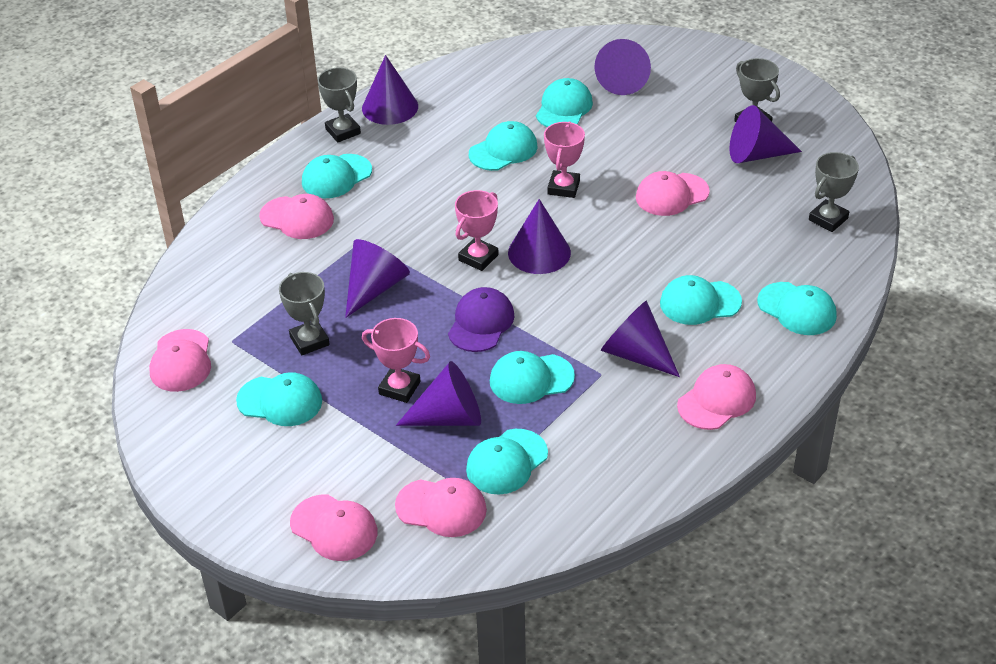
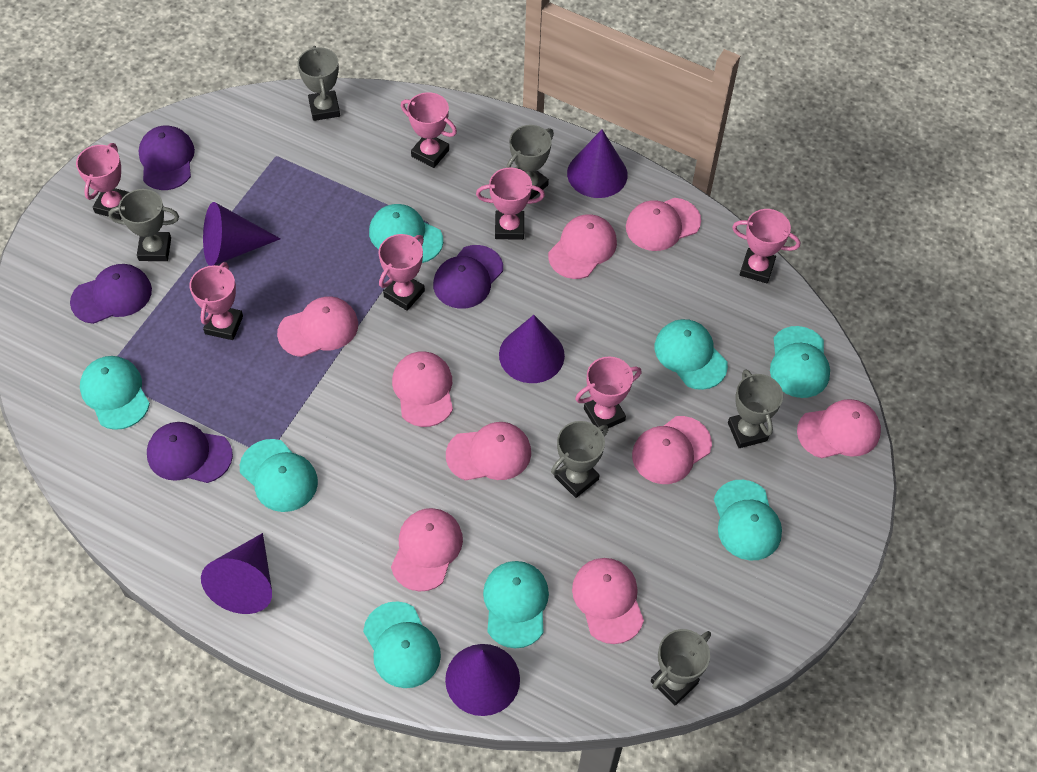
grey trophy: [279,272,330,355] [318,67,361,142] [734,58,780,122] [809,152,859,232] = 4 -> [108,189,179,261] [297,46,340,121] [506,125,554,200] [551,421,608,498] [651,629,711,706] [728,369,783,448] = 6
pink cap: [149,329,211,392] [259,194,334,239] [290,494,377,561] [395,478,487,537] [636,171,710,216] [677,364,756,430] = 6 -> [277,296,358,357] [391,508,463,592] [392,351,453,427] [446,422,531,481] [548,214,617,279] [572,558,644,644] [626,198,701,251] [632,416,712,484] [797,399,881,458] = 9
pink trophy: [362,318,430,403] [455,190,499,271] [544,121,585,198] = 3 -> [76,143,129,220] [189,262,243,340] [378,234,425,311] [401,92,457,168] [476,167,545,240] [575,357,641,431] [732,209,800,283] = 7
purple cap: [448,287,514,352] = 1 -> [70,264,152,324] [139,126,195,190] [147,422,233,483] [433,245,503,309] = 4
purple cone: [345,239,410,318] [362,55,418,125] [396,361,481,426] [508,199,571,274] [594,39,651,95] [601,301,680,377] [729,105,802,163] = 7 -> [201,533,272,614] [203,202,281,266] [445,644,520,716] [499,315,565,383] [567,129,628,198] = 5

